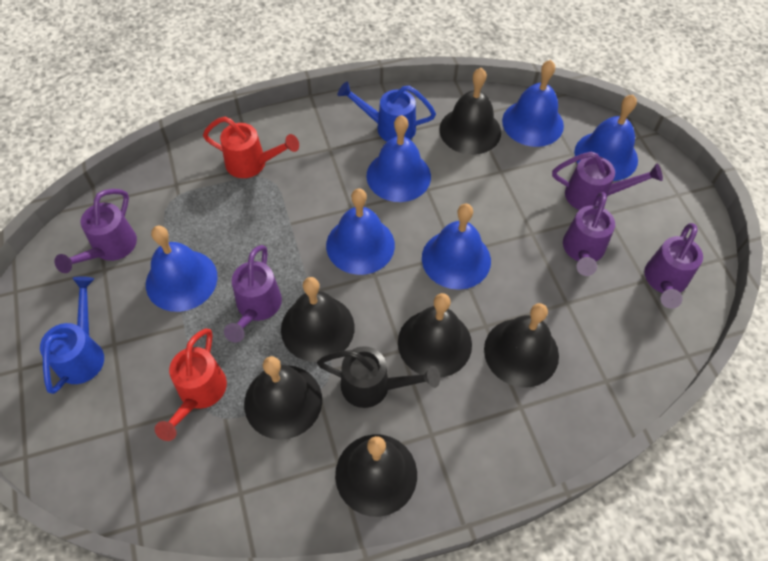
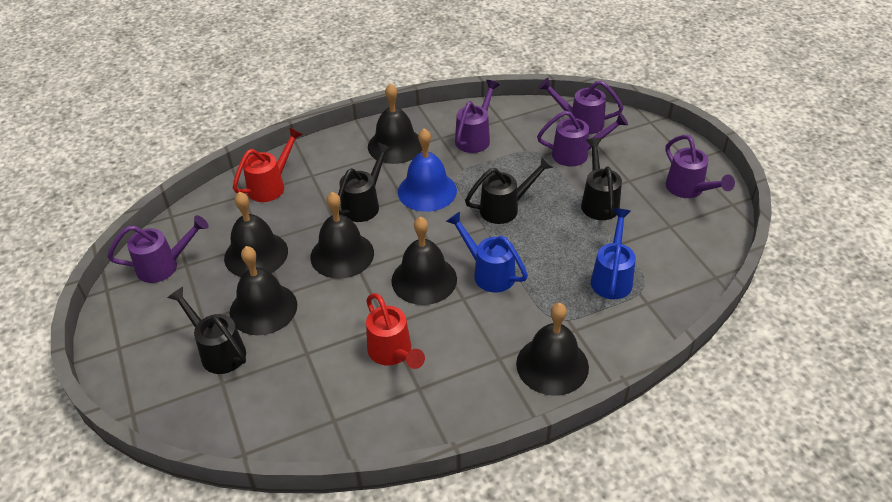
black watering can: [317,346,440,408] = 1 -> [167,287,246,374] [338,143,393,222] [465,156,553,224] [581,138,622,220] = 4
blue bell: [146,226,218,312] [326,188,395,275] [366,115,431,202] [422,204,491,290] [502,60,564,147] [574,95,638,181] = 6 -> [398,128,457,212] = 1

